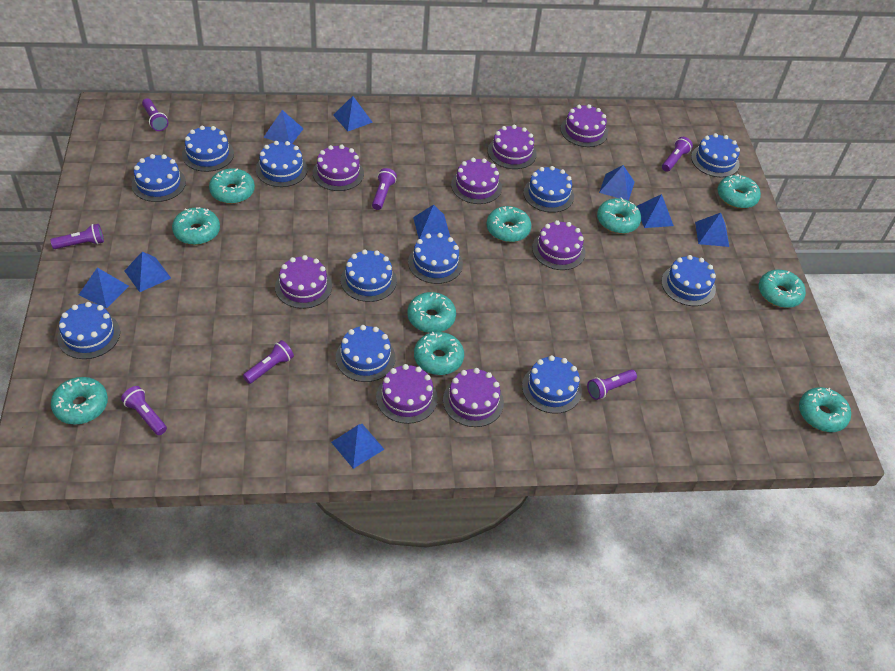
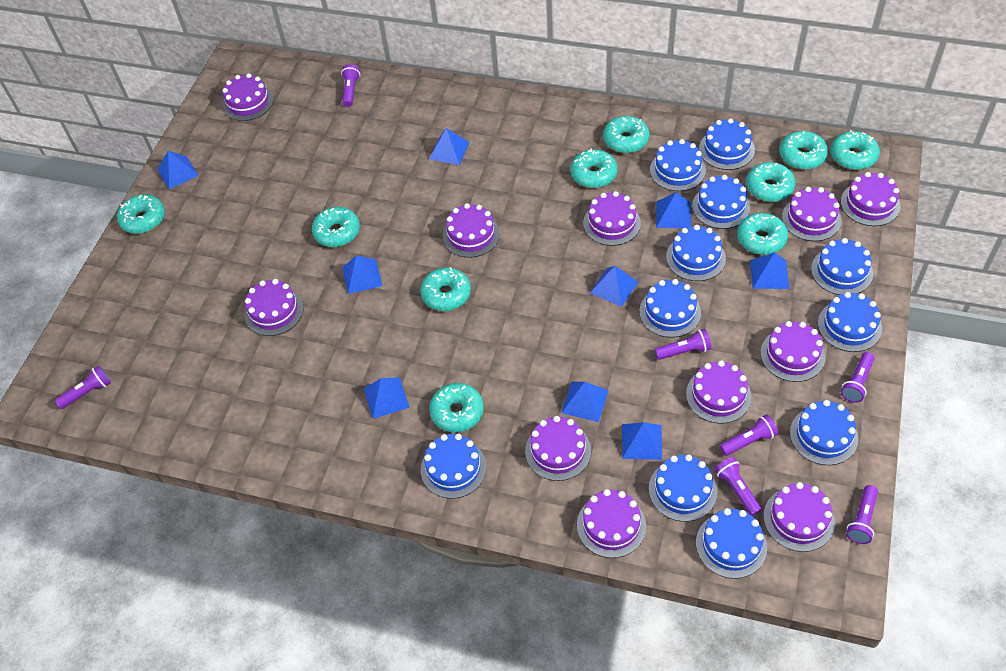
purple cake: [275,255,332,309] [313,145,364,191] [376,364,438,424] [443,368,504,427] [451,158,502,204] [488,125,537,169] [532,220,586,270] [561,104,608,147] = 8 -> [222,73,274,121] [244,279,304,336] [443,203,500,258] [525,416,591,481] [577,489,646,558] [583,191,641,246] [686,360,751,424] [761,321,825,382] [764,482,835,552] [782,187,841,241] [841,172,900,226] = 11

